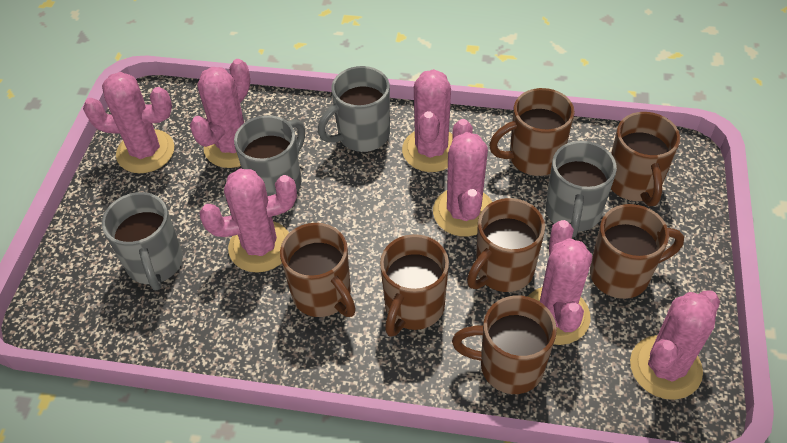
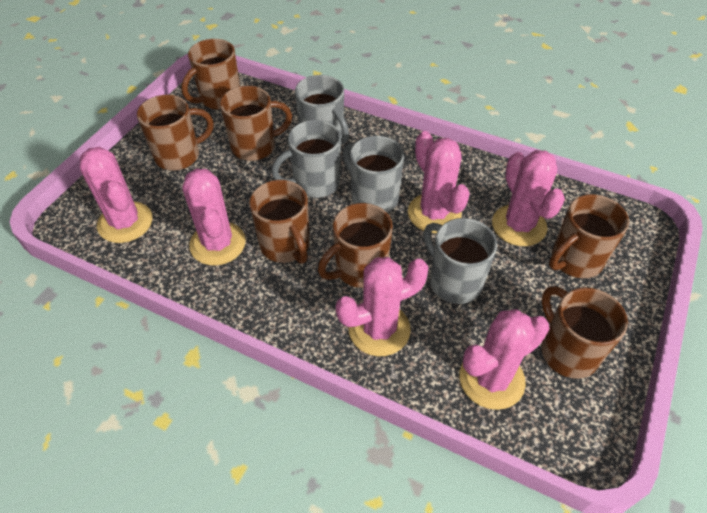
pink cactus: [83,72,174,173] [190,59,250,168] [199,169,297,273] [402,69,453,172] [433,119,492,237] [528,220,592,345] [630,291,720,400] = 7 -> [80,147,153,243] [182,169,246,266] [336,257,429,356] [408,131,470,234] [459,309,549,410] [492,150,565,246] = 6

